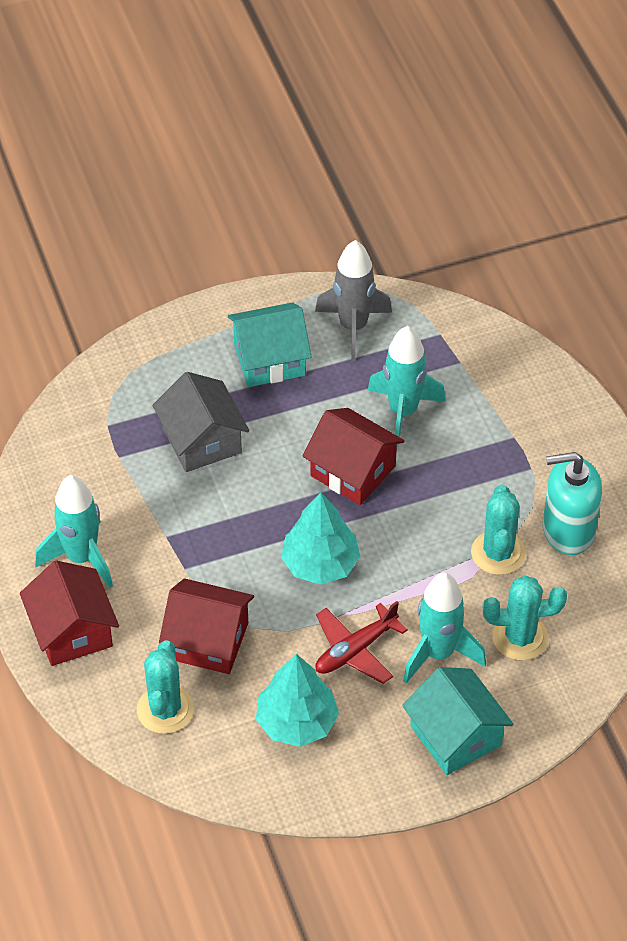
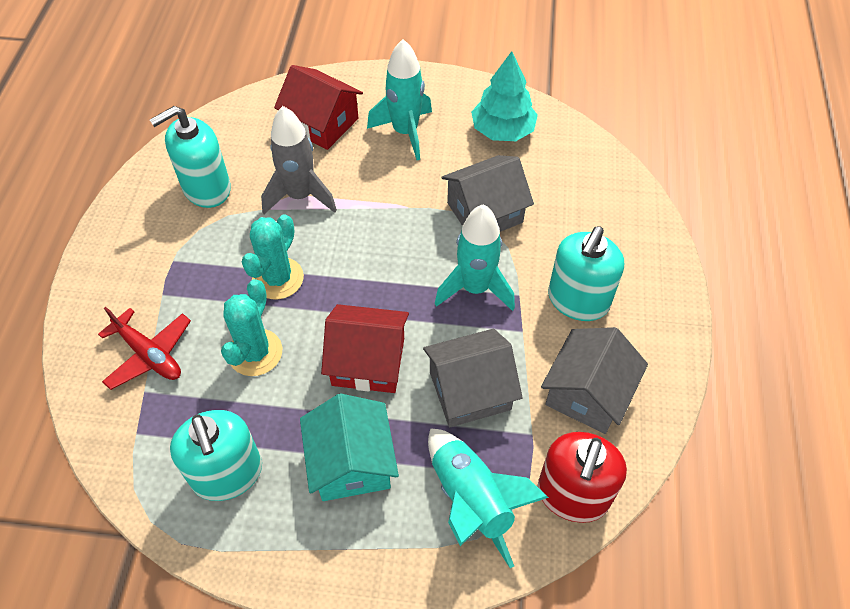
grey house: [153,372,249,472] = 1 -> [423,329,523,427] [442,155,534,232] [541,327,648,434] = 3
red house: [20,560,119,666] [159,578,254,674] [303,408,404,505] = 3 -> [274,65,363,150] [321,304,409,393] = 2
red soap dispenser: none = 0 -> [538,432,627,523] = 1
turquoise cactus: [137,640,194,734] [471,485,526,575] [483,575,567,661] = 3 -> [221,279,282,376] [242,214,304,299] = 2
turquoise house: [228,302,312,387] [402,667,514,775] = 2 -> [300,394,399,501] = 1
turquoise soap dispenser: [543,452,602,555] = 1 -> [150,106,231,208] [170,410,262,501] [548,226,624,321] = 3
turquoise tree: [256,654,339,747] [281,492,360,585] = 2 -> [471,51,538,141] = 1

